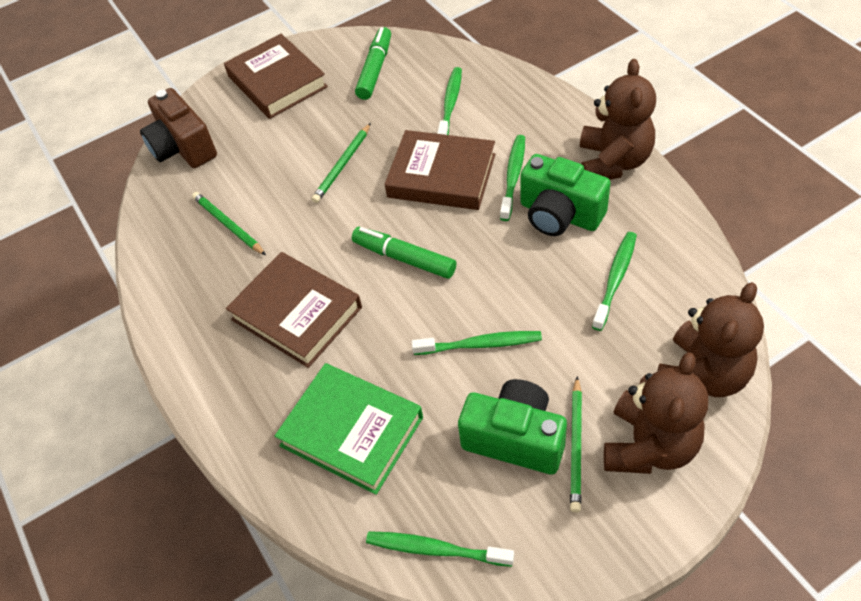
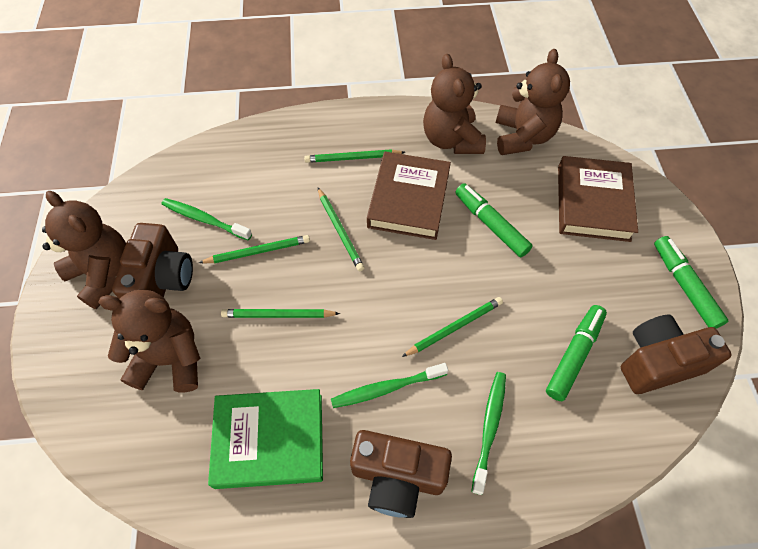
brown book: [224,34,328,119] [226,252,362,368] [385,130,495,210] = 3 -> [367,152,451,240] [558,156,638,242] = 2
brown camera: [140,88,217,168] = 1 -> [112,223,193,299] [350,430,452,518] [621,314,732,394] = 3
brown teddy bear: [580,59,656,180] [604,352,708,474] [657,282,764,397] = 3 -> [42,191,126,309] [98,290,200,392] [423,54,486,154] [496,49,570,155] = 4
green camera: [458,379,567,475] [520,154,611,236] = 2 -> none = 0
green marker: [352,227,456,279] [355,27,391,100] = 2 -> [455,183,533,257] [546,305,607,401] [654,236,728,329] = 3
green pencil: [192,192,266,255] [311,123,371,203] [570,376,582,513] = 3 -> [199,235,310,263] [221,309,340,318] [304,149,405,163] [318,188,365,271] [402,297,503,357] = 5
green toothbrush: [366,531,514,567] [412,331,542,355] [437,67,462,135] [500,135,525,221] [592,232,637,331] = 5 -> [162,198,252,241] [331,363,448,408] [471,372,506,495] = 3

